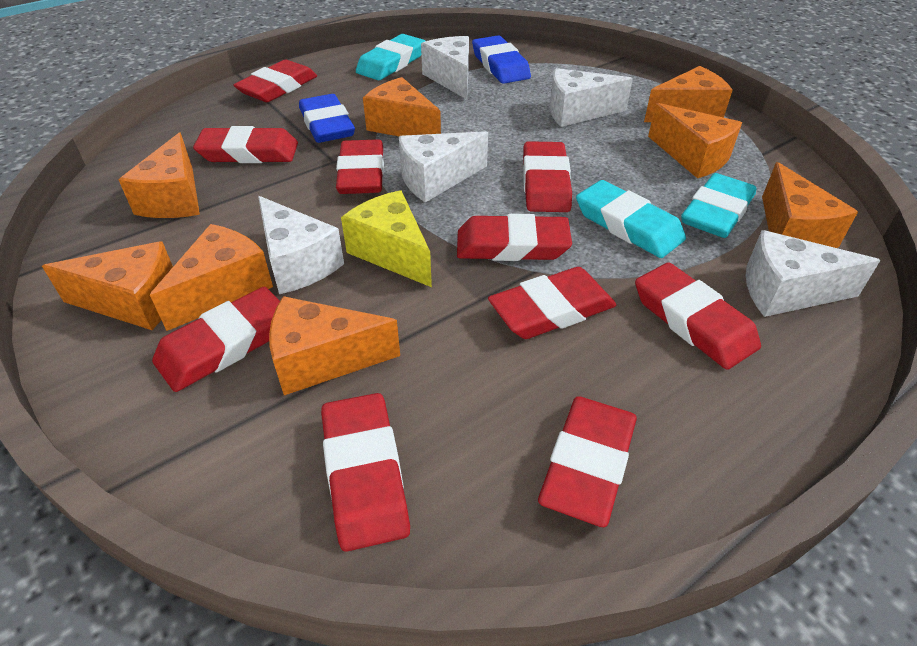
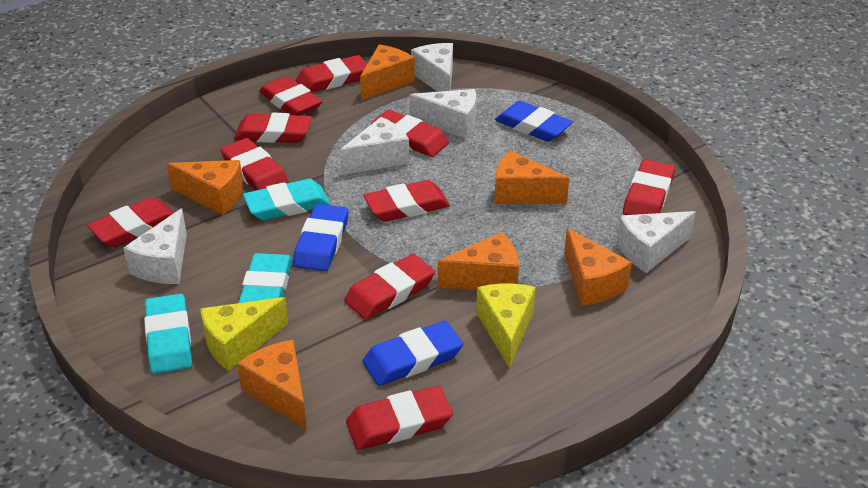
blue eraser: [299,94,355,143] [472,35,531,84] = 2 -> [293,204,348,271] [363,321,463,386] [495,101,573,142] = 3
orange cheese: [42,241,173,330] [119,132,200,218] [150,224,273,331] [269,296,400,395] [363,77,441,136] [644,66,732,122] [648,103,742,178] [762,162,858,248] = 8 -> [167,160,243,215] [237,340,307,430] [360,44,415,101] [438,232,519,290] [494,151,569,204] [564,228,632,306] = 6
yellow cheese: [341,190,432,287] = 1 -> [200,297,288,371] [476,284,536,369] = 2

